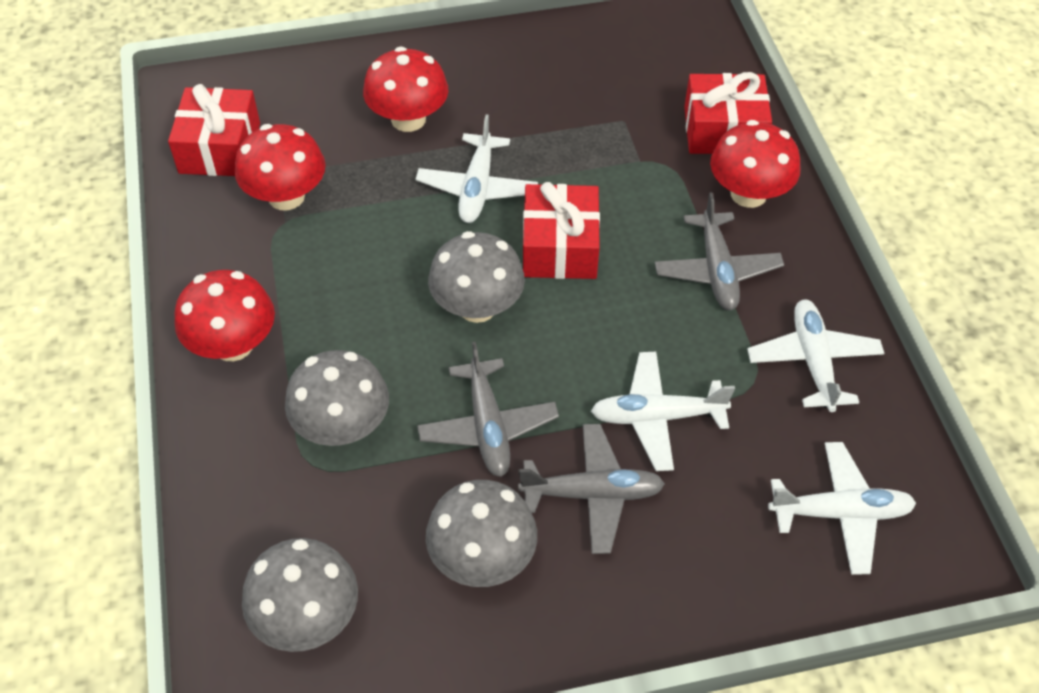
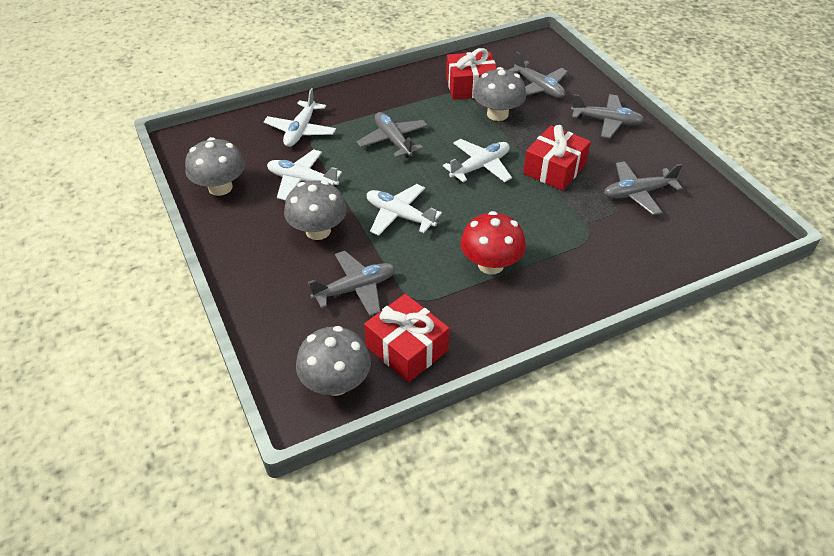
grey plane: [417,341,559,477] [518,424,665,554] [655,192,784,310] = 3 -> [308,251,396,316] [357,112,428,158] [509,52,568,98] [571,94,645,138] [604,161,683,215] = 5
red mushroom: [174,270,275,362] [235,124,326,211] [363,47,448,132] [710,120,800,208] = 4 -> [460,211,526,275] = 1

